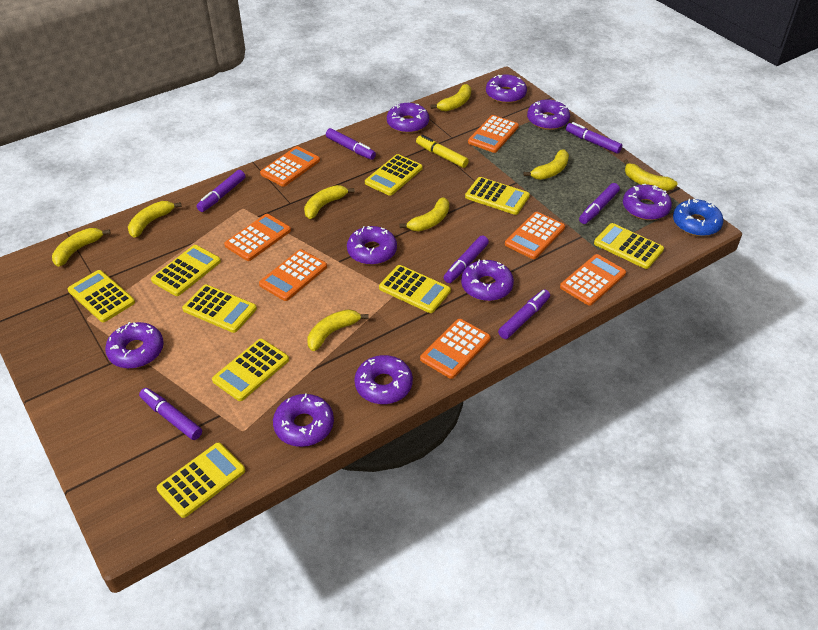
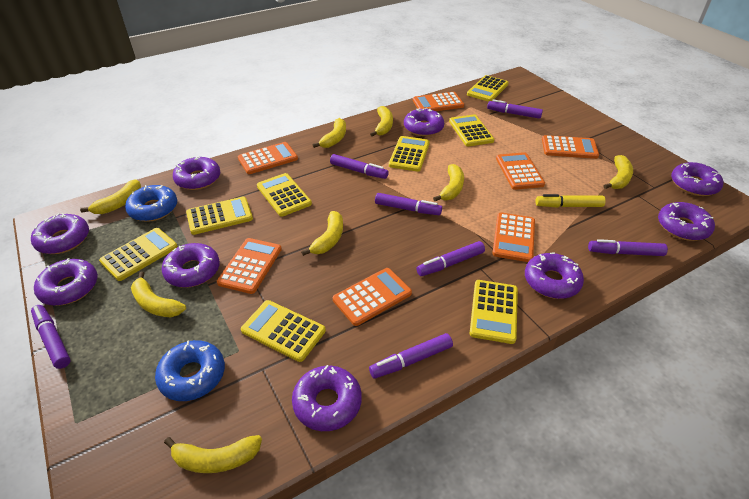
blue donut: [673,199,724,236] = 1 -> [125,185,177,222] [155,340,225,401] = 2
yellow calculator: [68,270,135,322] [151,245,221,296] [157,443,245,518] [182,284,257,333] [212,339,289,401] [365,154,423,196] [379,265,451,313] [465,177,530,215] [594,223,664,269] = 9 -> [99,228,178,281] [186,197,253,235] [241,300,326,362] [257,173,312,217] [389,136,430,172] [449,114,494,146] [467,75,509,102] [470,280,518,344] = 8

